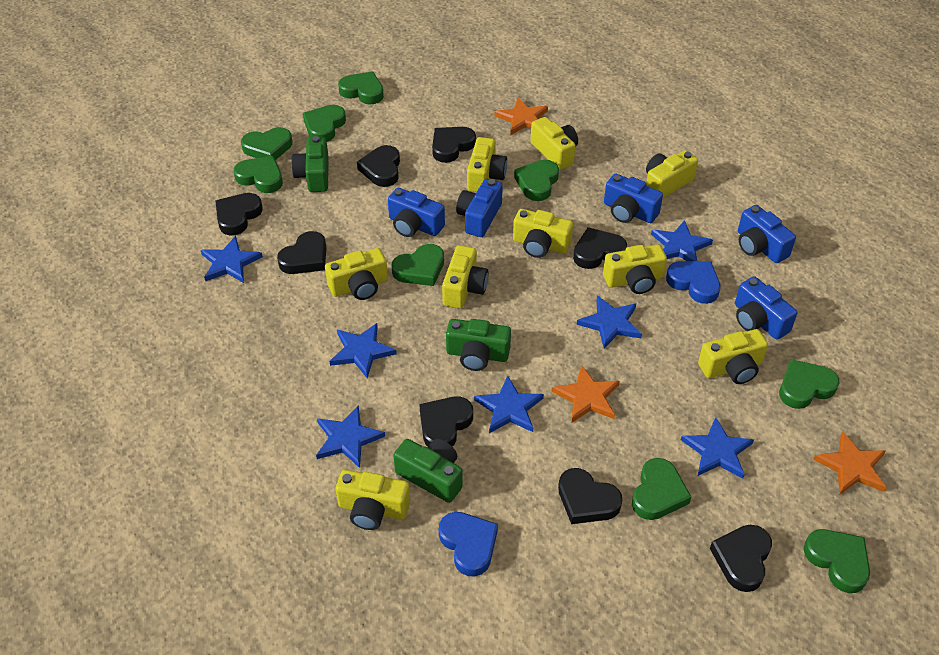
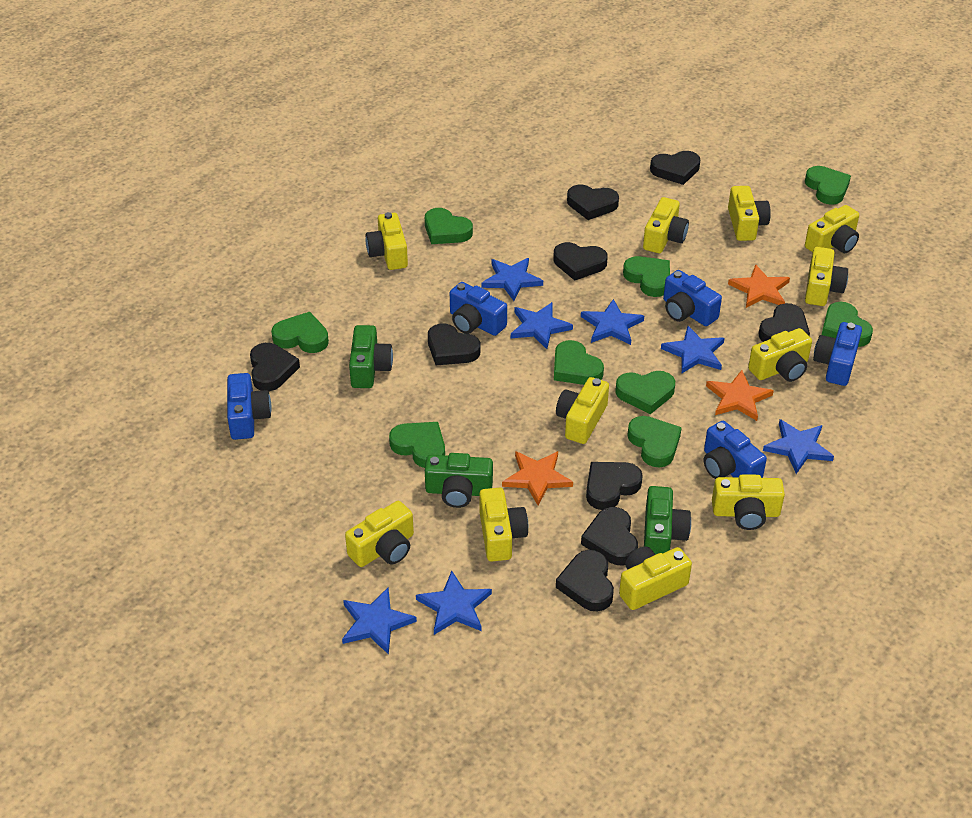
black heart: [215,193,262,235] [277,231,326,274] [357,145,400,187] [419,396,473,447] [432,127,476,163] [558,468,622,524] [573,227,627,269] [710,525,772,592] = 8 -> [250,343,300,391] [428,323,480,365] [553,242,608,281] [556,550,614,611] [567,185,619,220] [581,507,638,565] [586,462,643,510] [650,151,700,185] [759,303,810,342] = 9
blue heart: [439,512,498,577] [666,261,720,304] = 2 -> none = 0
yellow camera: [325,248,388,300] [336,470,410,530] [442,245,489,309] [467,137,507,192] [513,209,573,258] [530,117,578,170] [603,245,667,294] [646,150,698,199] [698,329,768,384] = 9 -> [345,501,414,567] [366,212,408,270] [479,488,528,562] [556,377,609,444] [619,546,692,610] [643,197,689,253] [712,474,785,530] [728,186,771,241] [748,328,812,382] [805,205,859,253] [805,247,848,306] = 11

